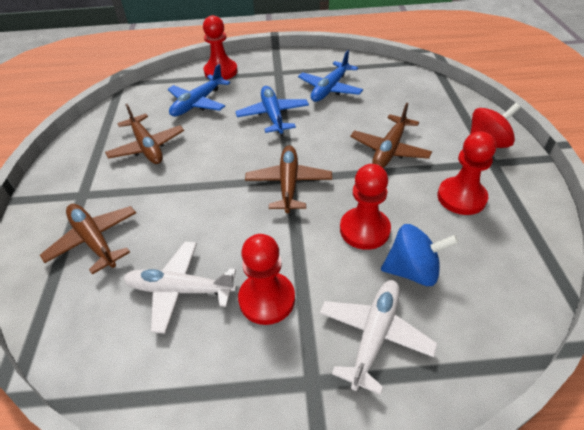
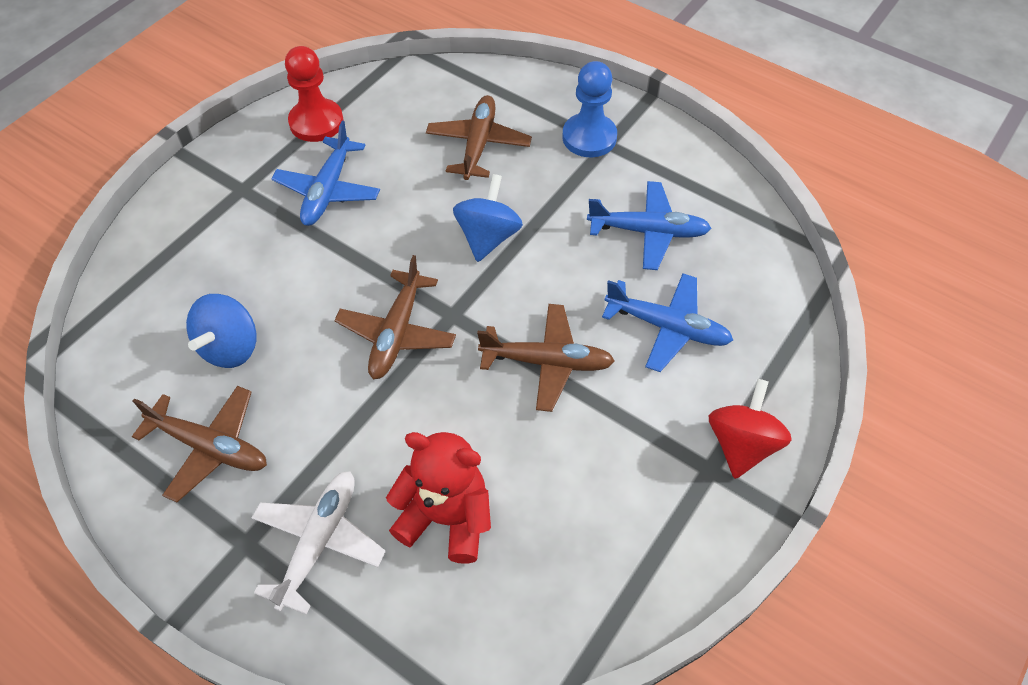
blue pawn: none = 0 -> [562,61,617,157] = 1
blue spinning top: [381,224,459,286] = 1 -> [186,294,256,368] [453,174,523,262] = 2
red pawn: [203,15,238,80] [238,234,295,325] [340,164,391,250] [437,131,496,215] = 4 -> [285,46,344,142] = 1
red teddy bear: none = 0 -> [386,432,491,564] = 1
white plane: [123,242,236,334] [319,280,438,395] = 2 -> [251,471,386,615] = 1

